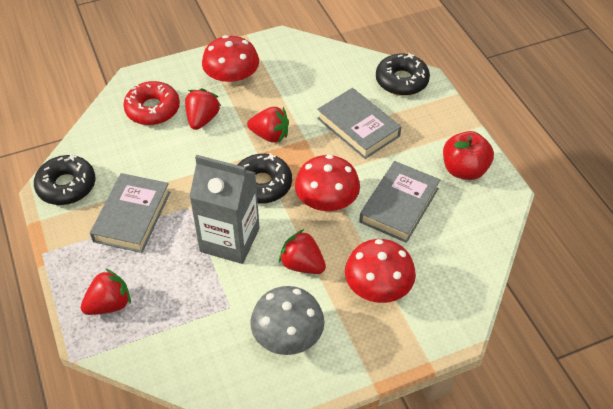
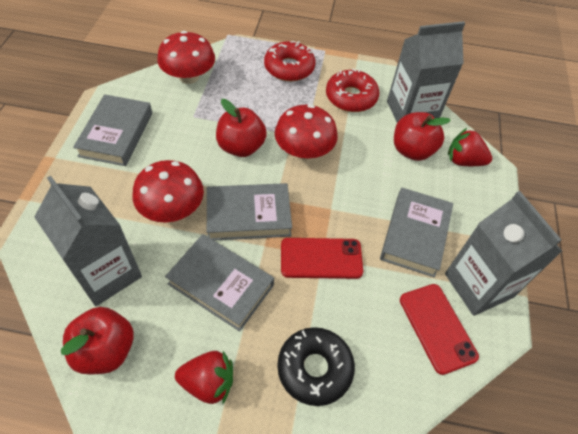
black donut: [34,154,95,205] [238,153,292,204] [376,53,430,96] = 3 -> [277,327,355,406] = 1
grey book: [90,173,170,253] [317,88,401,159] [359,161,440,243] = 3 -> [73,94,152,166] [165,234,274,332] [207,183,292,241] [380,188,453,278] = 4
grey carton: [189,155,260,264] = 1 -> [34,176,142,306] [387,21,465,123] [445,191,562,316] = 3
grey mushroom: [250,286,325,355] = 1 -> none = 0
red apple: [443,131,494,180] = 1 -> [61,307,134,375] [216,99,267,157] [394,112,451,161] = 3
red donut: [123,81,180,125] = 1 -> [264,41,315,81] [326,68,379,112] = 2
red phone: none = 0 -> [281,238,363,279] [400,284,479,375] = 2
red strawberry: [81,268,131,315] [185,88,221,130] [247,107,289,142] [279,229,326,274] = 4 -> [175,351,233,404] [448,128,492,166] = 2

